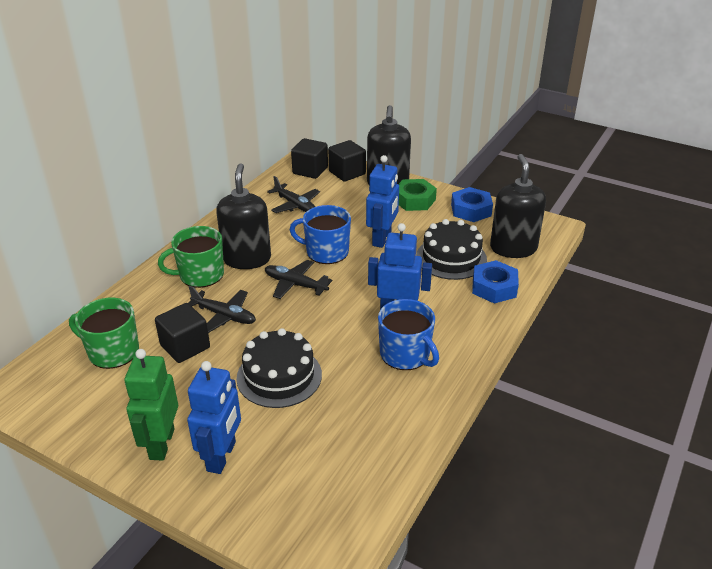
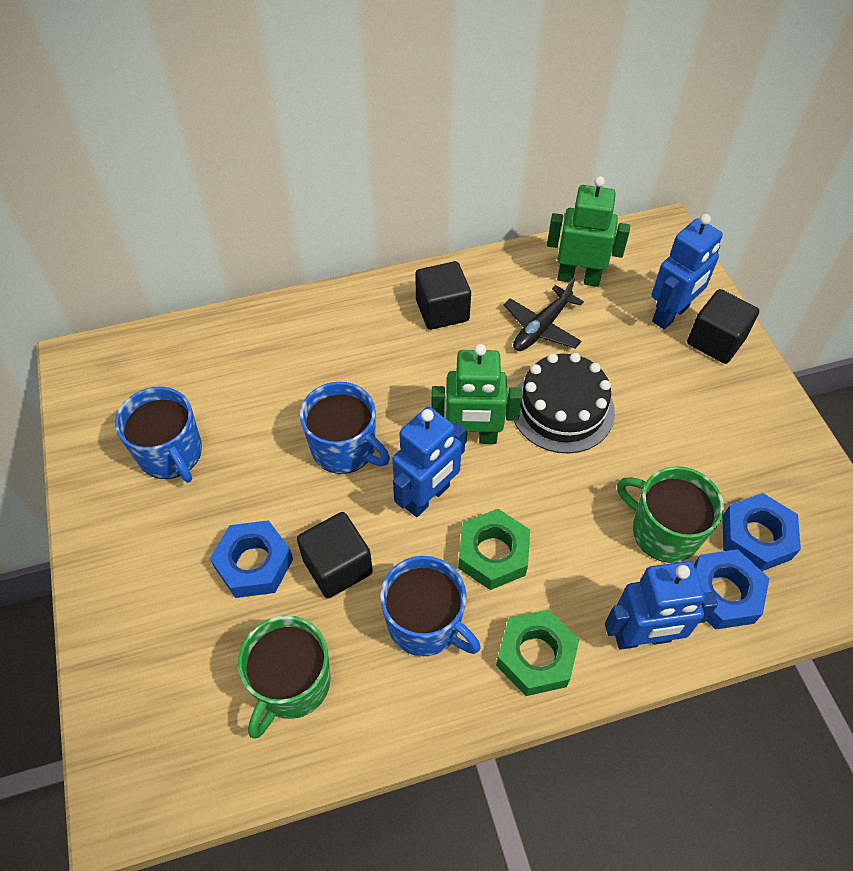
black cake: [237,328,322,408] [416,219,487,280] = 2 -> [514,353,615,454] = 1
black plane: [188,286,256,333] [265,260,332,299] [267,176,320,213] = 3 -> [503,278,584,351] = 1
black soap dispenser: [216,163,271,269] [367,105,411,184] [490,154,546,258] = 3 -> none = 0
blue mug: [290,205,351,264] [378,299,439,370] = 2 -> [115,387,202,483] [300,382,390,474] [380,556,480,656] = 3
blue nut: [451,187,493,222] [472,260,519,303] = 2 -> [210,520,293,598] [694,549,769,630] [722,493,801,571] = 3
green nut: [398,179,437,211] = 1 -> [458,509,530,590] [496,609,579,696] = 2
green robot: [124,349,178,461] = 1 -> [432,344,522,444] [547,176,630,287] = 2

